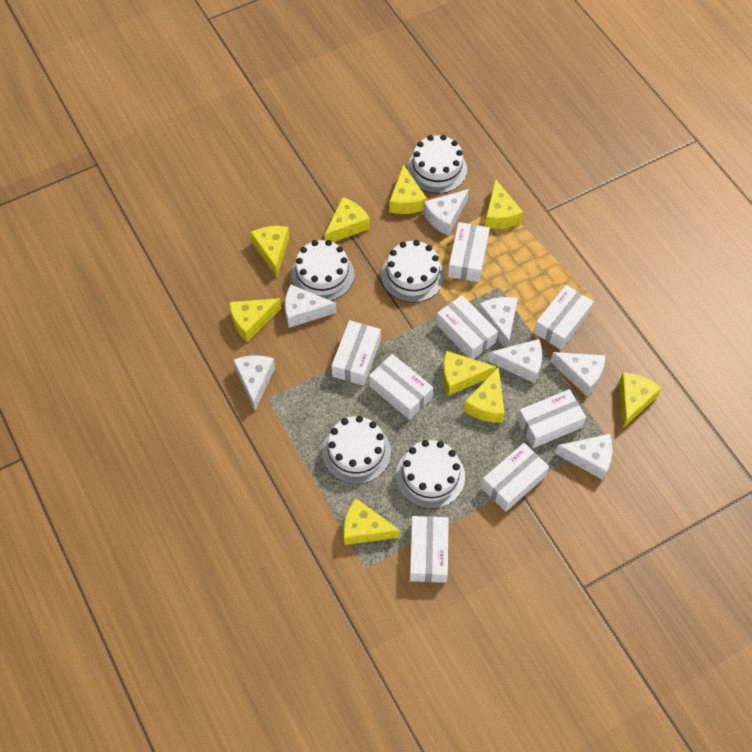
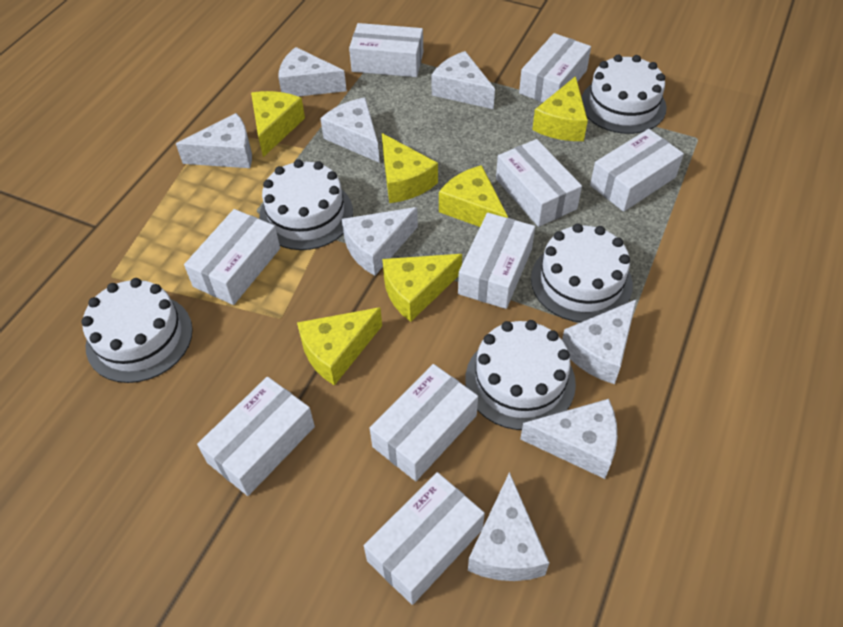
white box: [331,320,381,386] [369,354,433,420] [410,516,449,583] [436,295,498,359] [448,222,490,282] [481,443,549,512] [517,389,586,448] [534,285,594,350] = 8 -> [184,209,280,305] [197,377,315,496] [349,23,423,77] [364,472,485,605] [370,364,478,481] [458,213,535,309] [496,139,582,227] [519,33,591,103] [590,129,684,212] = 9
white cheese: [233,355,275,410] [285,284,336,328] [423,189,469,236] [478,297,518,348] [488,339,542,383] [550,352,605,396] [555,434,613,480] = 7 -> [176,113,252,168] [278,47,347,97] [320,97,380,163] [342,207,418,276] [431,51,495,109] [468,472,549,581] [520,399,618,479] [562,299,637,384] = 8
yellow cheese: [229,298,281,342] [250,226,290,277] [325,197,370,242] [344,498,400,545] [389,164,427,214] [443,351,496,396] [464,367,505,423] [485,179,523,229] [619,373,662,429] = 9 -> [251,91,305,157] [297,307,382,386] [382,133,438,203] [382,254,462,322] [439,165,508,227] [532,76,588,141] = 6

